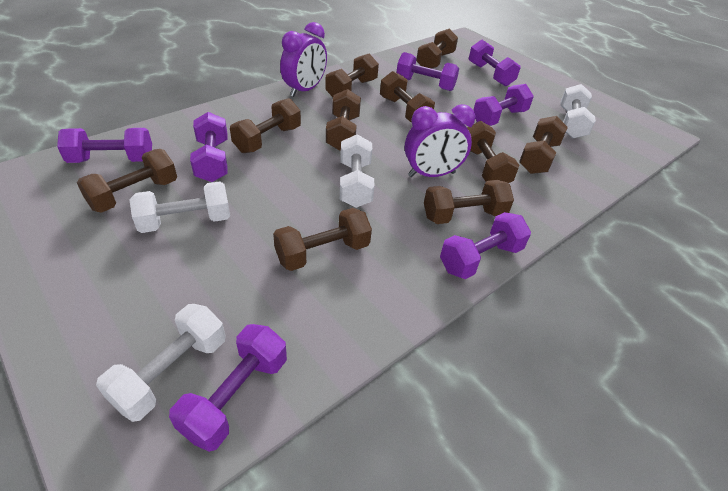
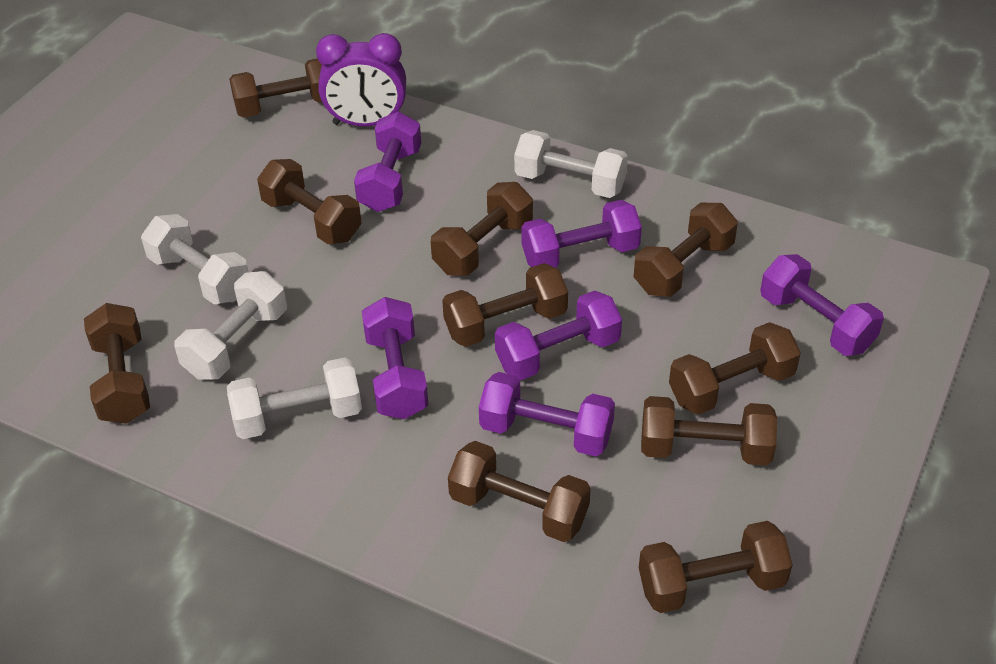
purple clock: [280,22,327,97] [405,104,475,177] = 2 -> [316,33,406,127] = 1
purple dumbbell: [57,128,152,163] [169,324,287,452] [190,112,228,182] [396,52,459,91] [440,212,531,279] [469,40,521,87] [474,84,534,126] = 7 -> [354,112,421,212] [362,297,428,419] [479,372,615,457] [495,291,622,380] [522,200,642,268] [760,254,884,356] = 6

